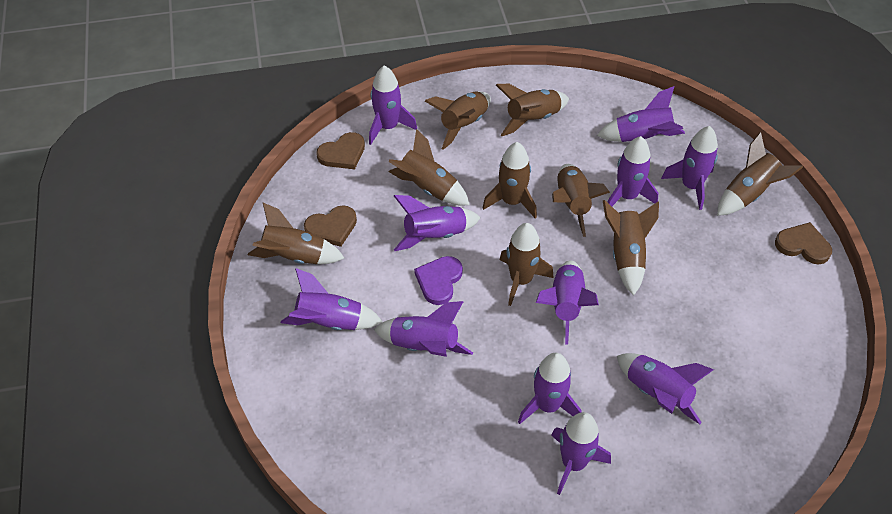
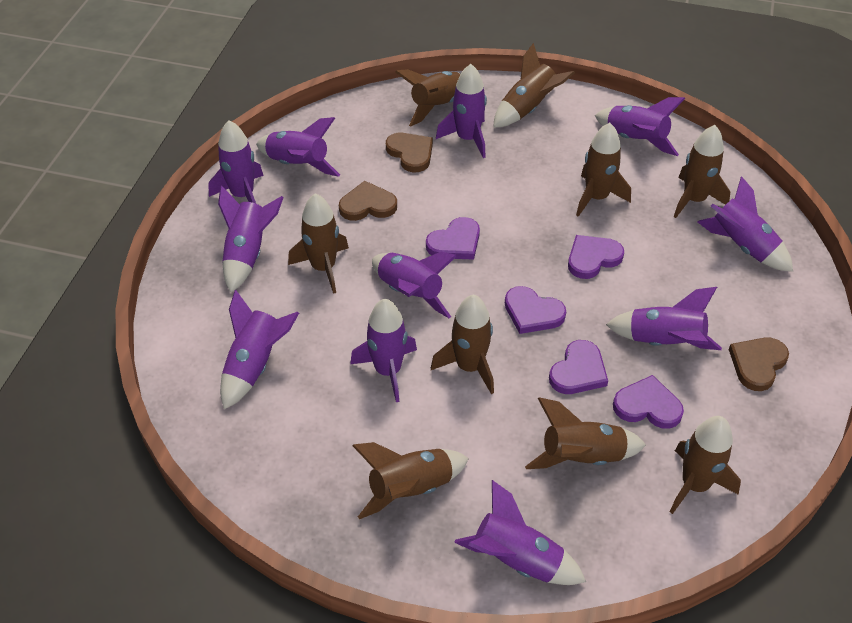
purple heart: [414,256,463,305] = 1 -> [426,217,480,260] [505,286,566,334] [549,340,608,394] [568,235,624,279] [613,375,684,429] = 5

